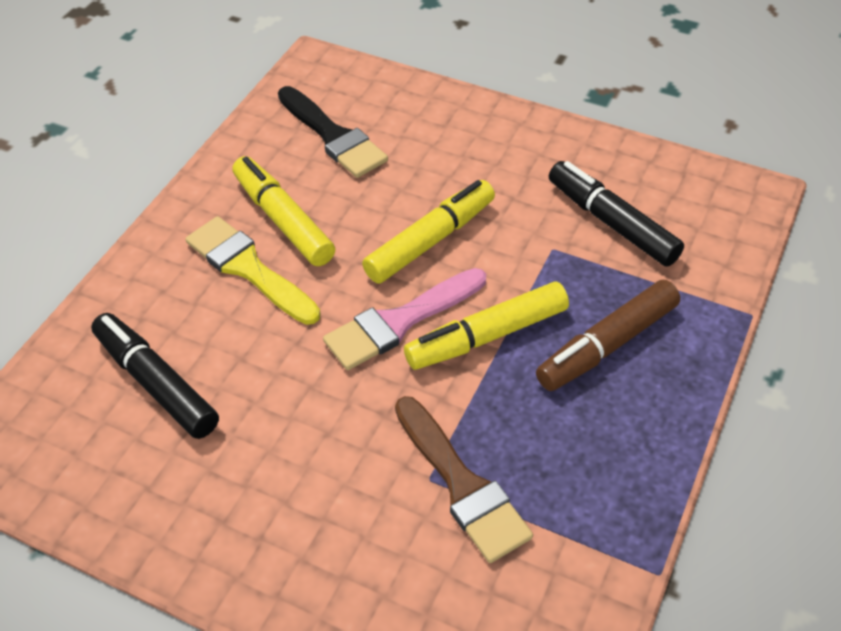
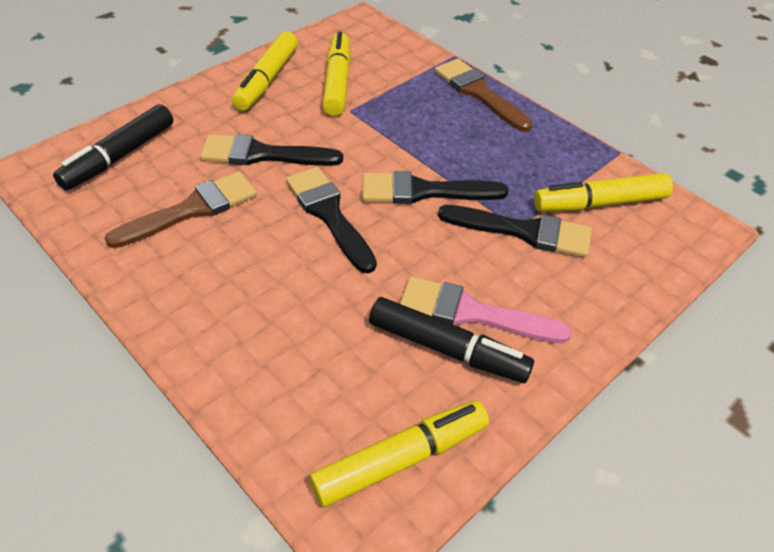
black brush: [278,86,388,178] = 1 -> [200,134,343,166] [286,167,377,273] [362,171,509,204] [438,205,592,257] = 4
brown brush: [395,396,533,563] = 1 -> [104,171,257,248] [435,59,533,132] = 2
brown marker: [536,280,680,391] = 1 -> none = 0
yellow brush: [185,216,320,325] = 1 -> none = 0
yellow marker: [232,156,335,266] [362,180,495,284] [404,281,569,370] = 3 -> [232,32,298,111] [310,401,489,507] [322,32,350,116] [534,173,673,212] = 4

